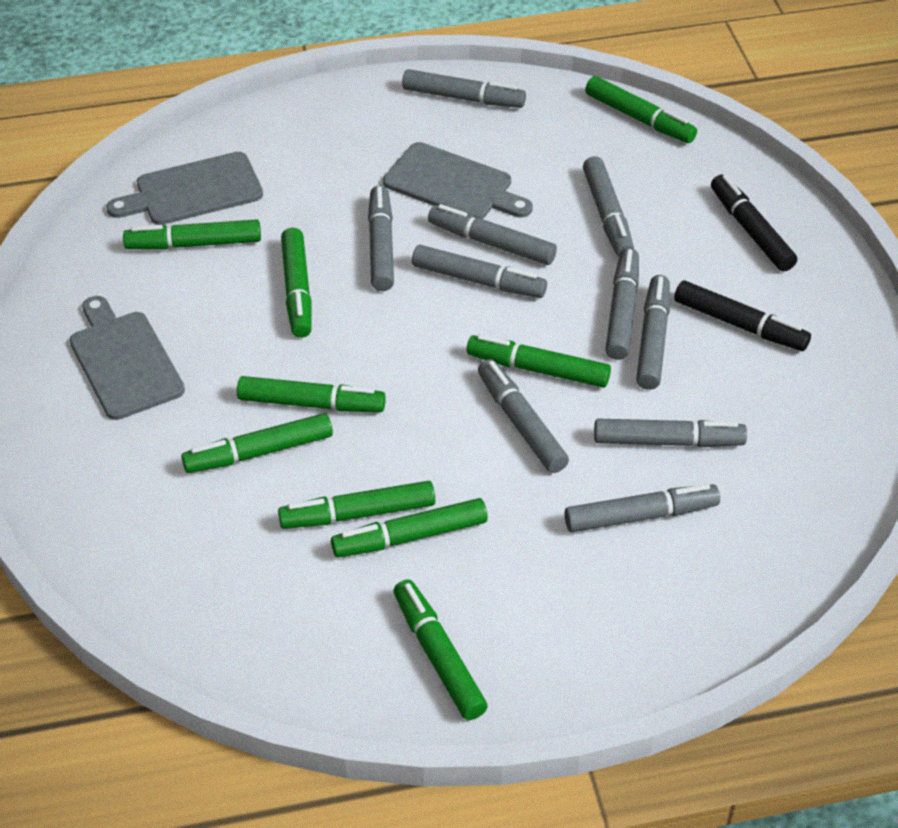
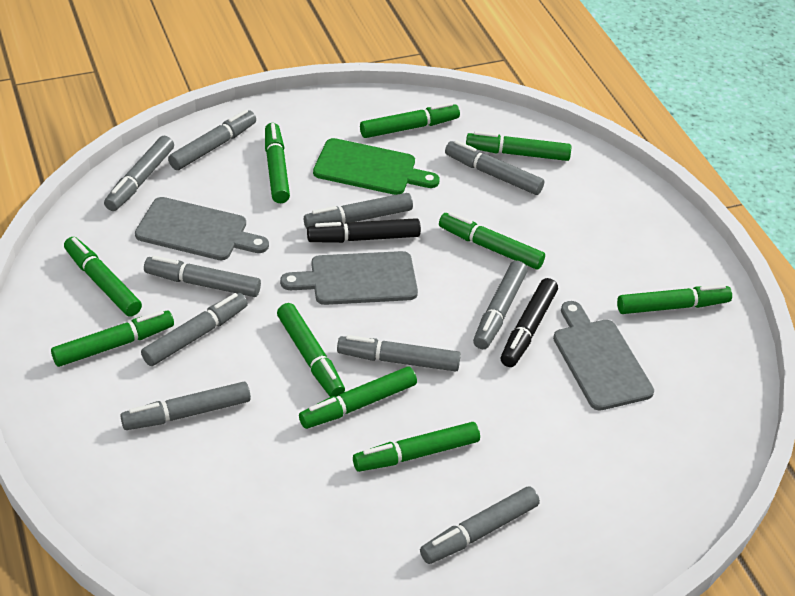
green cutting board: none = 0 -> [313,138,440,195] = 1
green marker: [123,219,261,250] [181,413,333,473] [237,376,386,412] [278,481,435,529] [281,228,312,338] [331,498,488,557] [393,579,488,720] [466,334,611,388] [585,76,697,143] = 9 -> [51,310,174,367] [64,237,142,316] [265,123,290,203] [277,303,345,397] [299,367,417,429] [353,422,480,472] [360,103,460,138] [439,212,545,270] [466,131,571,161] [617,285,732,314] = 10

